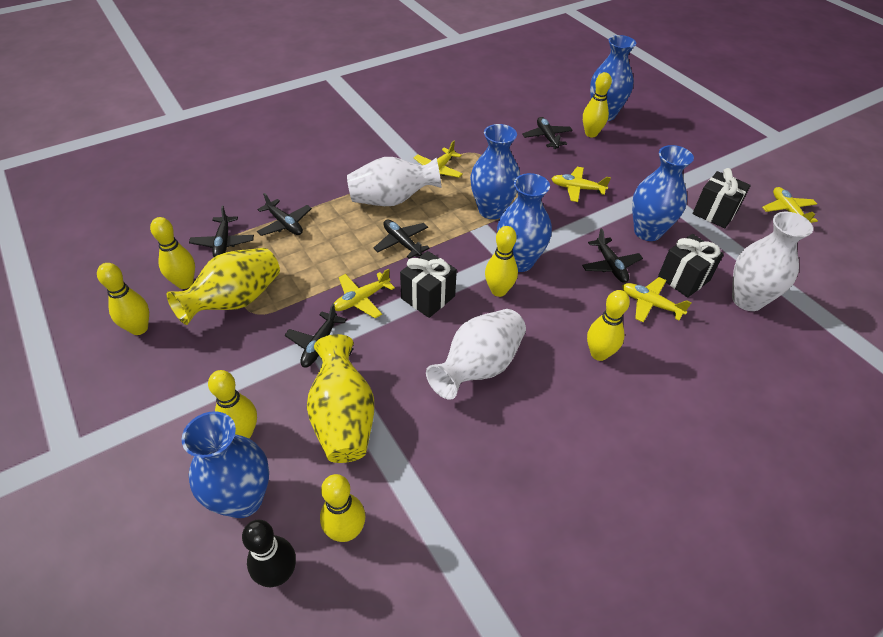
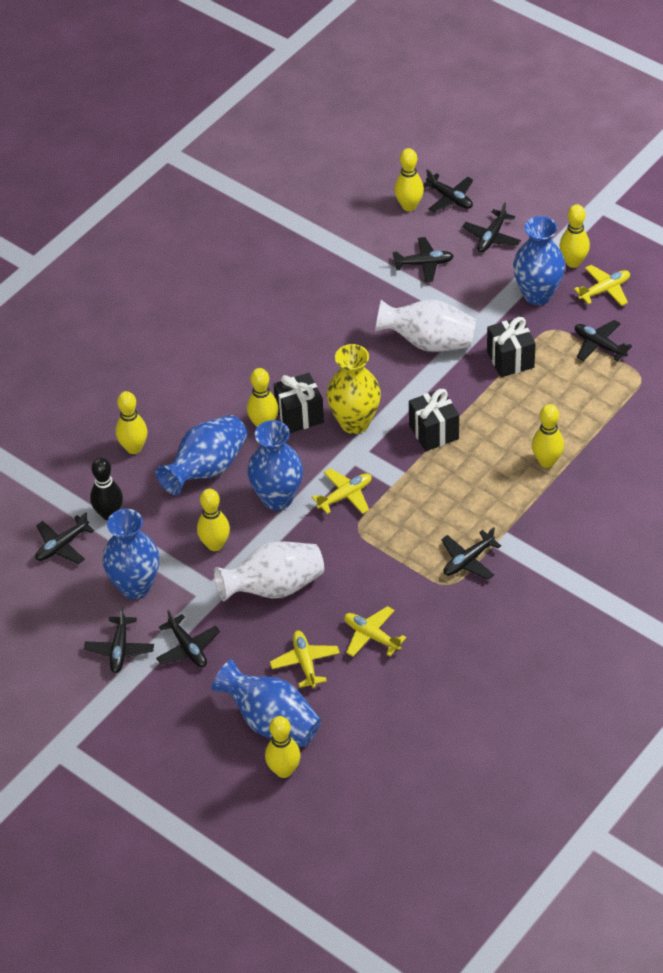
black plane: [189,206,254,257] [257,193,312,236] [285,303,354,368] [374,219,430,259] [522,117,573,149] [582,228,643,283] = 6 -> [35,512,94,564] [84,606,154,673] [156,610,220,667] [392,237,454,282] [423,169,473,213] [441,527,501,580] [462,202,521,252] [575,320,632,361] = 8
white vase: [347,157,441,206] [426,309,526,400] [732,212,813,311] = 3 -> [214,541,324,601] [375,299,476,352] = 2
yellow plane: [334,268,395,318] [414,140,463,178] [552,167,611,202] [622,277,692,323] [762,187,818,223] = 5 -> [270,631,340,688] [312,468,372,514] [344,606,406,657] [574,265,630,306] = 4
yellow vase: [167,248,280,325] [307,334,374,463] = 2 -> [327,344,381,434] = 1

